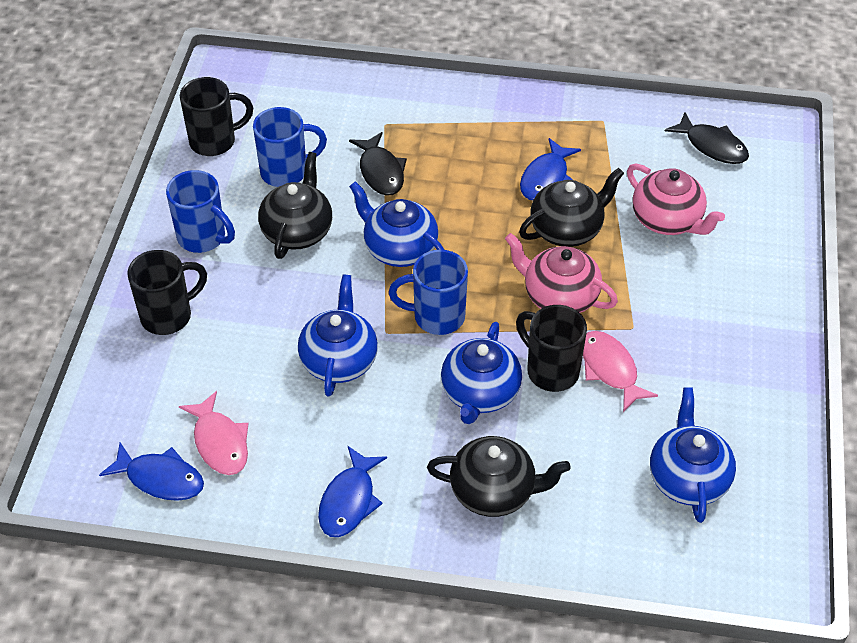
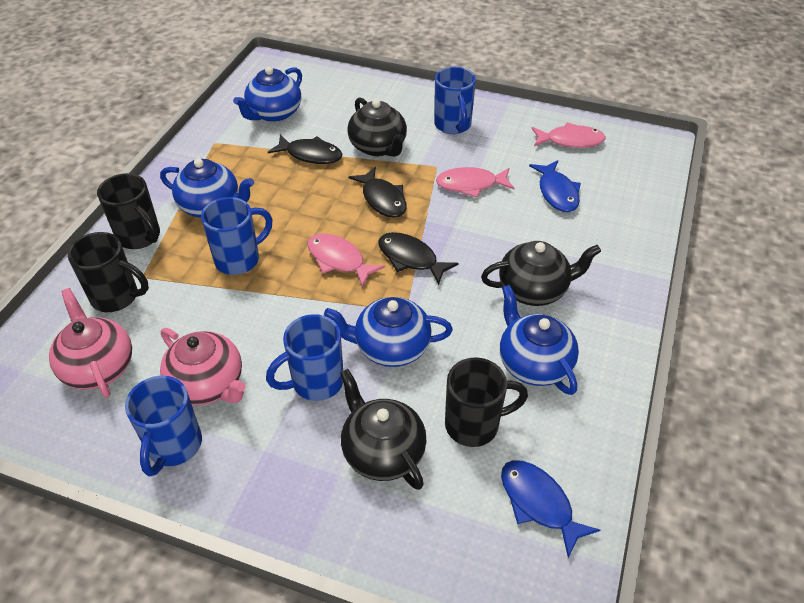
black fish: [349,132,407,196] [665,112,749,164] = 2 -> [268,135,342,164] [348,167,407,218] [378,232,459,285] = 3
blue fish: [99,443,204,501] [318,446,387,537] [520,138,581,200] = 3 -> [501,460,600,558] [529,160,581,212] = 2
blue mug: [166,170,235,253] [253,107,327,187] [389,250,468,335] = 3 -> [125,376,202,476] [201,197,273,275] [266,314,343,401] [434,67,476,134] = 4
pink fish: [179,391,248,475] [583,331,658,412] = 2 -> [308,233,385,288] [436,167,515,197] [532,122,606,148] = 3

